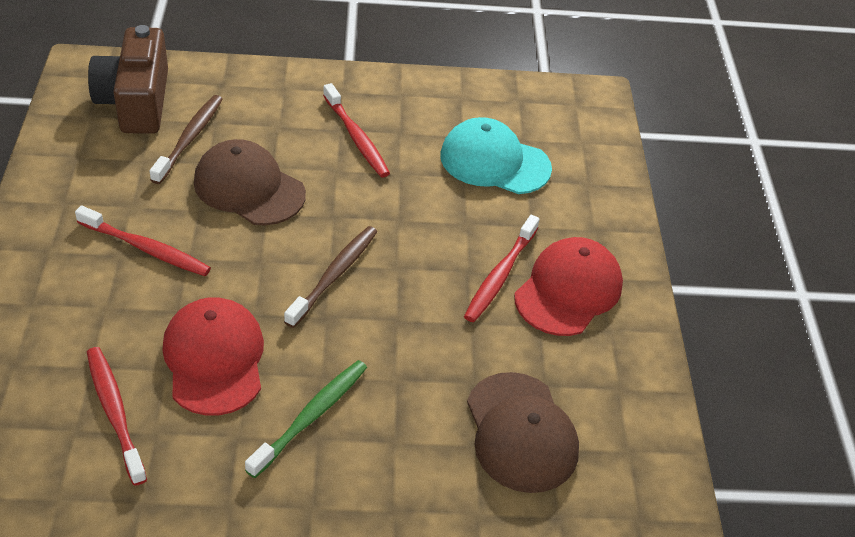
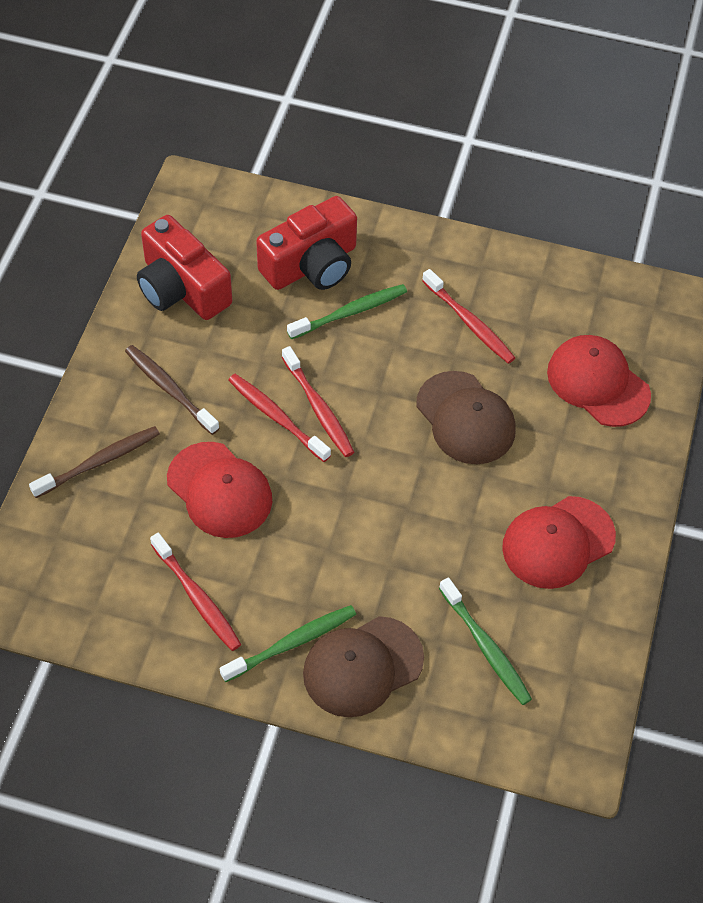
brown camera: [88,25,168,134] = 1 -> none = 0
green toothbrush: [245,360,367,478] = 1 -> [220,605,356,682] [287,284,407,339] [439,577,532,705] = 3
red camera: none = 0 -> [137,215,232,320] [256,196,357,290] = 2
red cap: [162,297,264,415] [514,237,623,336] = 2 -> [167,442,272,538] [502,496,616,589] [547,335,651,427] = 3
turquoise cap: [440,117,552,194] = 1 -> none = 0

